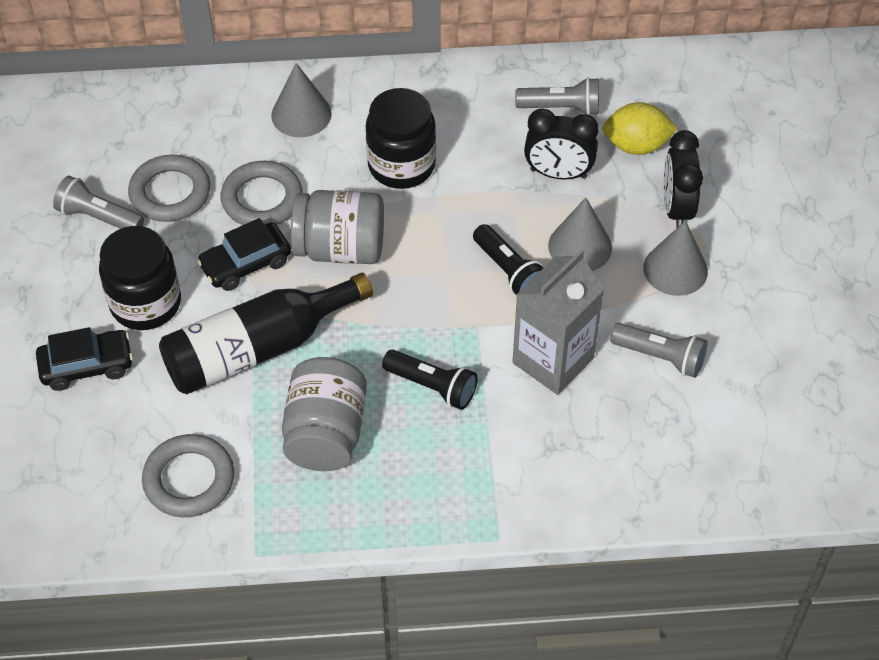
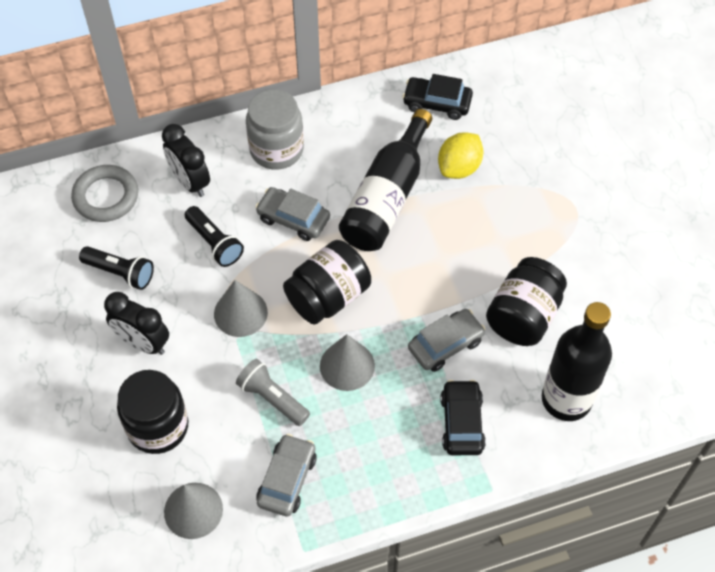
black bottle: [159,273,373,394] = 1 -> [339,109,432,251] [542,302,612,421] = 2
black jar: [99,226,181,330] [366,88,436,189] = 2 -> [117,370,189,454] [283,240,371,325] [486,257,567,346] = 3
grey car: none = 0 -> [255,187,330,241] [256,434,317,516] [408,309,485,372] = 3
grey carton: [512,249,604,395] = 1 -> none = 0
grey flashlight: [53,176,144,229] [515,77,599,115] [610,323,707,378] = 3 -> [236,359,310,426] = 1
grey jar: [282,357,367,471] [291,190,384,264] = 2 -> [246,89,304,170] = 1
grey ring: [128,155,210,222] [142,434,234,517] [221,161,303,225] = 3 -> [71,165,138,222] = 1

